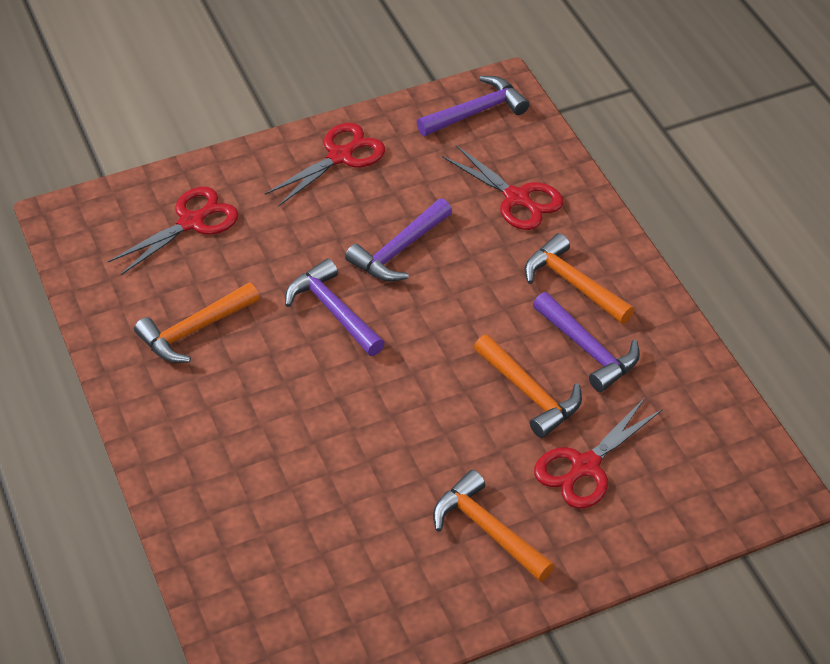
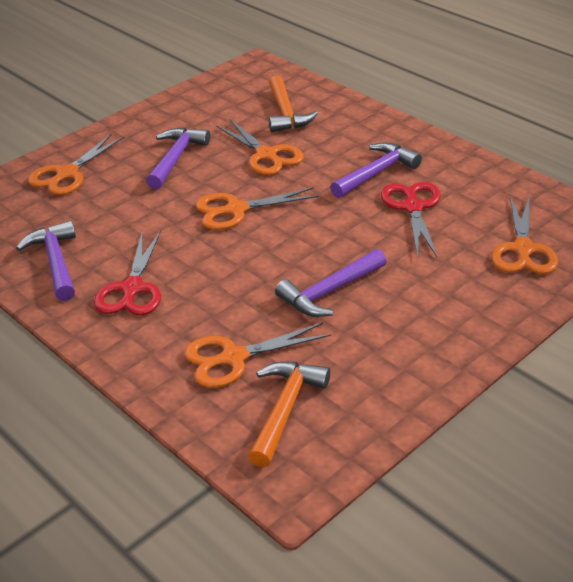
orange hammer: [134,282,260,363] [433,470,555,582] [474,335,582,438] [525,233,634,324] = 4 -> [248,361,330,467] [269,76,318,132] = 2
orange scissors: none = 0 -> [28,134,124,195] [184,323,331,388] [196,187,319,230] [216,119,304,175] [491,196,558,274] = 5
red scissors: [108,187,239,275] [265,123,385,207] [442,145,564,230] [534,398,663,509] = 4 -> [94,230,161,315] [381,182,441,258] = 2

